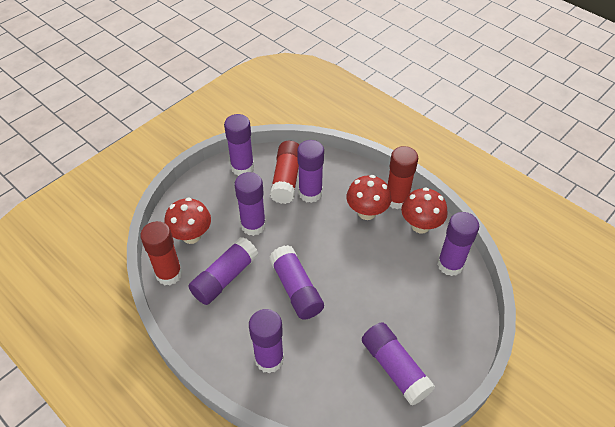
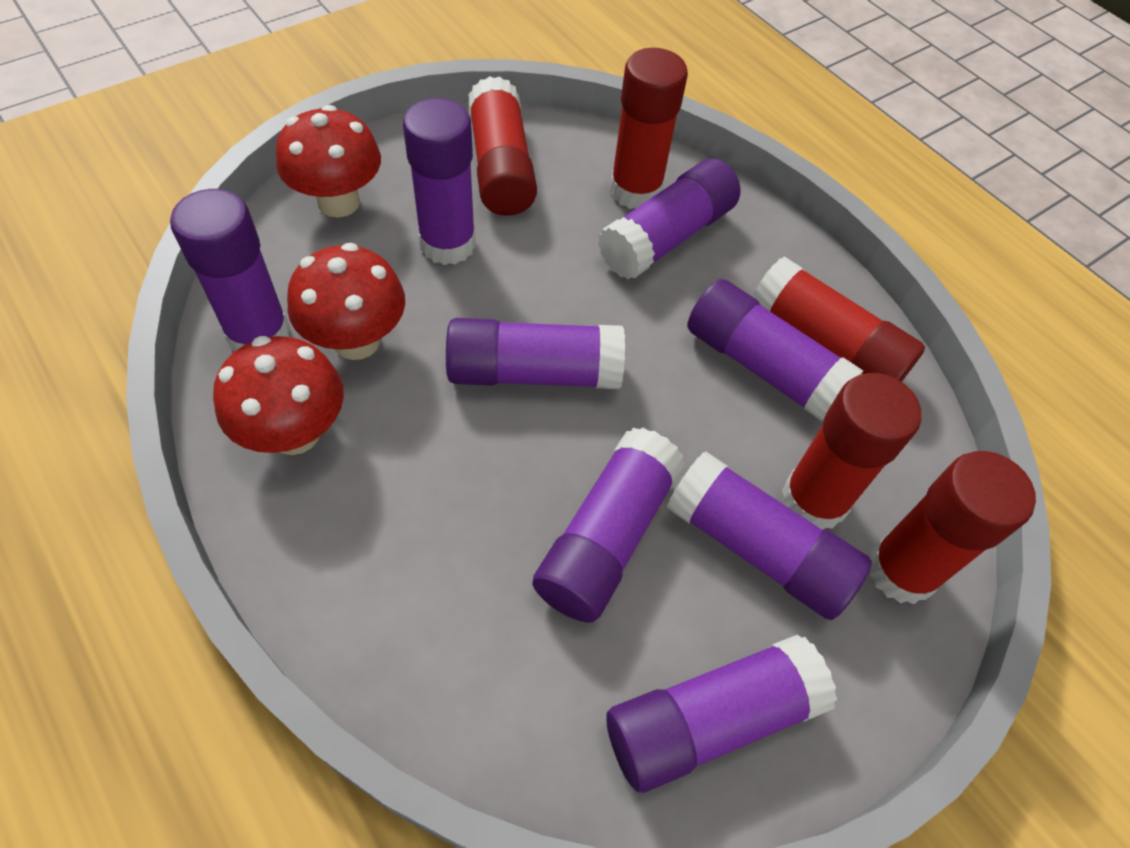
red glue stick: [140,221,182,285] [270,141,299,204] [388,146,418,209] = 3 -> [468,76,537,216] [610,48,688,209] [753,257,925,382] [782,373,921,530] [869,451,1036,604] = 5

